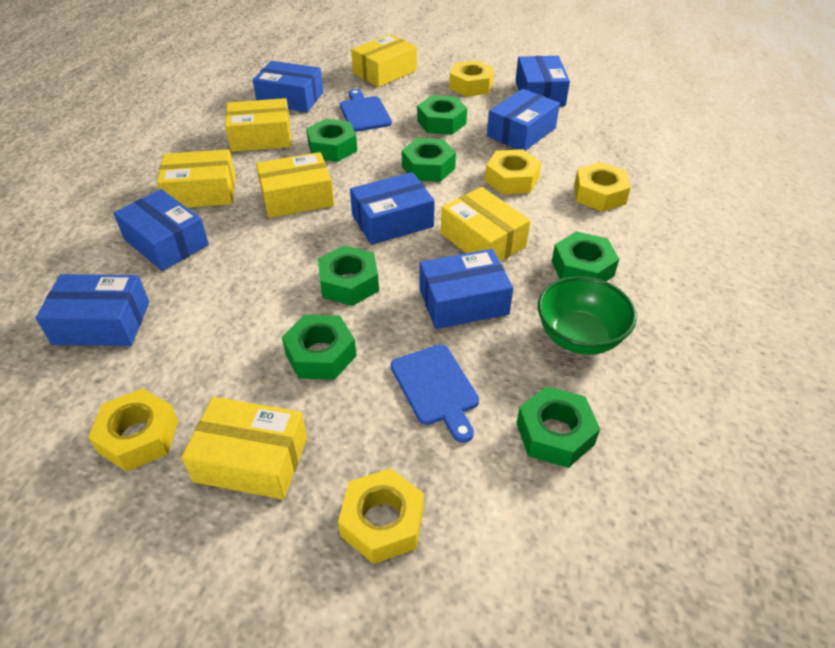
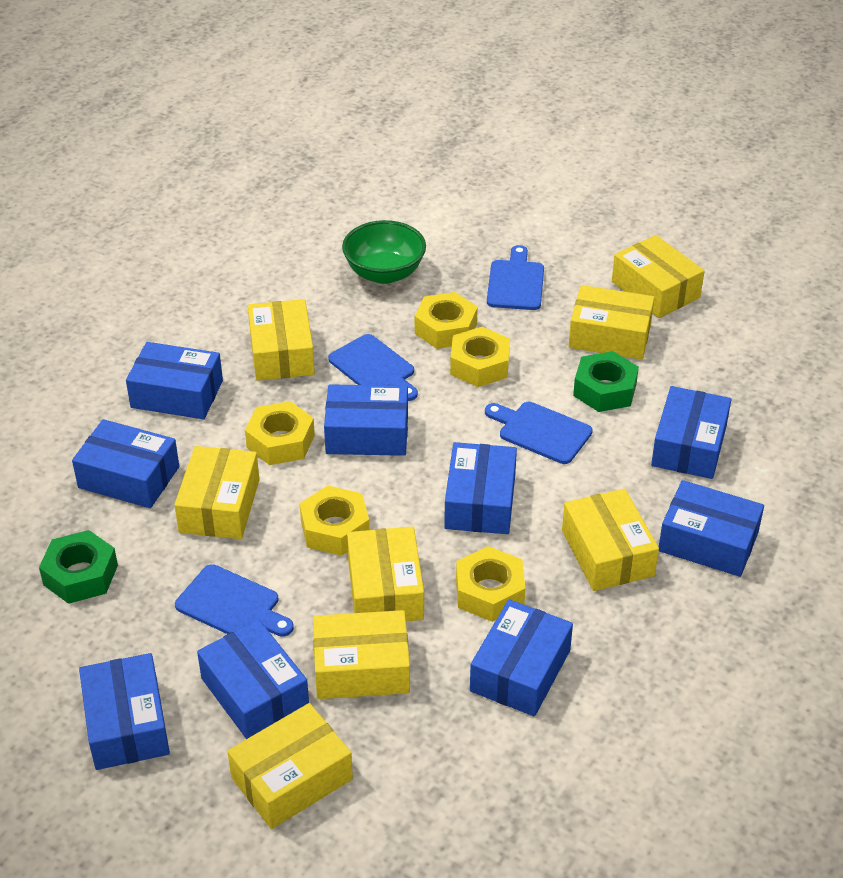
blue box: [36,274,149,346] [113,189,209,271] [253,61,323,112] [350,172,435,245] [419,249,513,329] [487,89,560,151] [515,56,570,106] = 7 -> [72,419,179,508] [79,653,170,770] [126,342,223,419] [197,619,309,739] [324,384,408,456] [444,442,517,534] [470,599,573,716] [651,386,731,479] [659,480,764,577] = 9
blue cutting board: [340,89,392,132] [391,344,479,443] = 2 -> [175,564,294,637] [328,334,418,401] [485,402,593,464] [487,245,544,310] = 4
green nut: [282,315,356,380] [306,119,357,162] [318,245,379,306] [402,138,456,182] [417,95,467,135] [517,386,600,468] [552,231,619,281] = 7 -> [39,530,118,604] [573,351,639,412] = 2
yellow box: [157,149,236,208] [181,397,307,500] [225,98,291,152] [256,152,334,218] [351,34,417,87] [441,187,531,262] = 6 -> [174,446,260,539] [227,703,353,829] [248,299,315,381] [313,610,410,699] [347,526,424,621] [562,489,659,591] [569,285,655,360] [612,235,704,318] = 8

